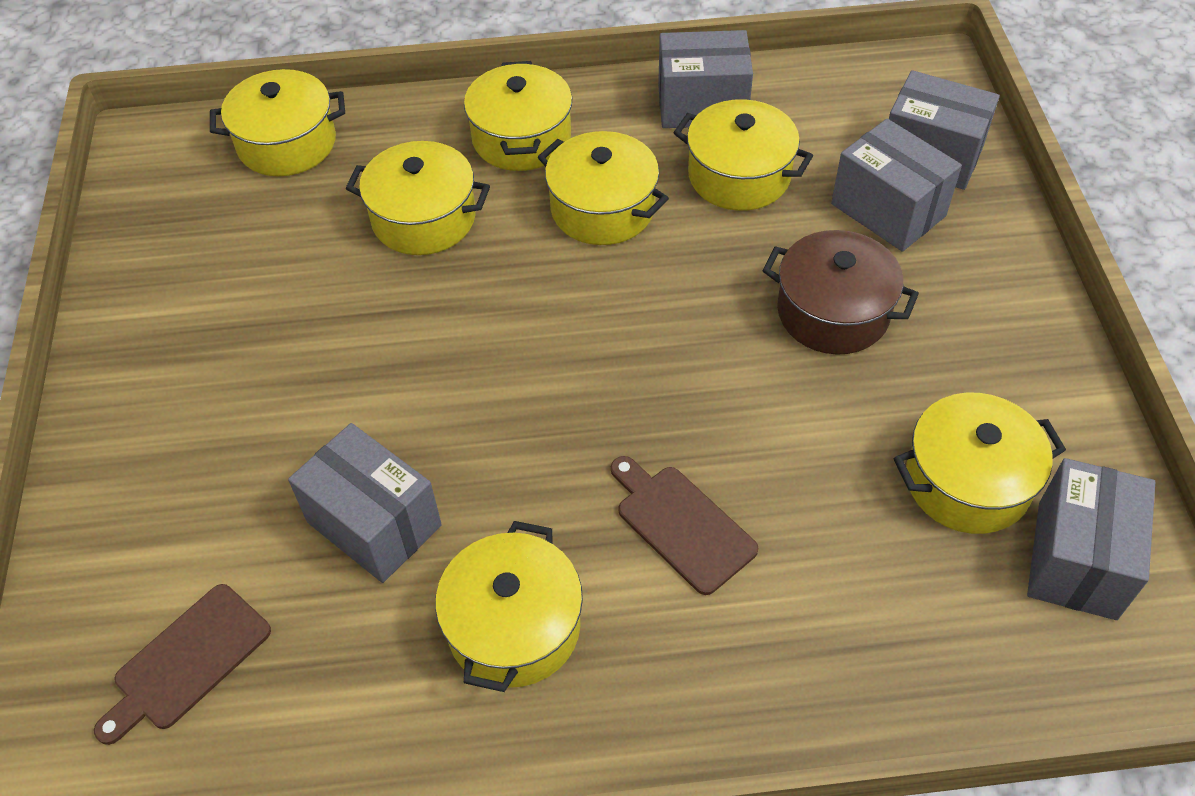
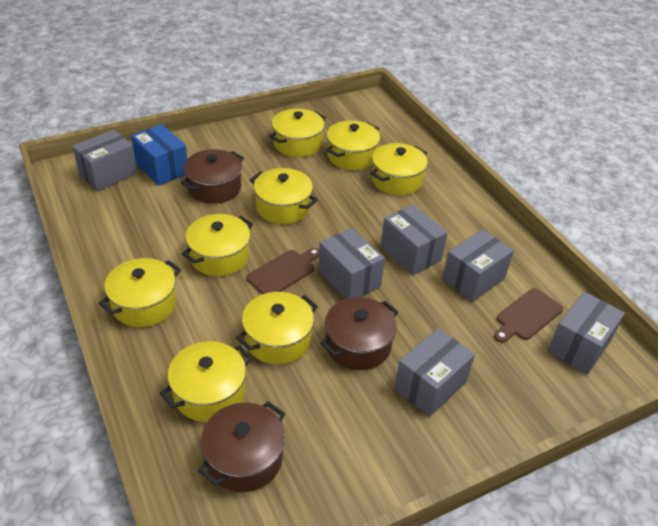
blue box: none = 0 -> [131,124,187,186] = 1
brown pot: [762,230,919,355] = 1 -> [181,149,244,204] [198,401,285,492] [320,297,398,370] = 3
grey box: [288,423,442,583] [658,30,753,128] [831,119,962,251] [889,70,1000,190] [1027,458,1155,620] = 5 -> [72,130,138,191] [318,228,385,299] [381,204,448,276] [394,328,475,417] [442,229,514,302] [548,292,625,374] = 6
yellow pot: [210,69,345,176] [346,141,490,255] [435,521,583,692] [464,61,572,171] [538,131,669,245] [673,99,813,211] [894,393,1066,534] = 7 -> [99,258,181,327] [160,341,253,422] [182,214,253,276] [236,292,318,365] [250,168,318,224] [269,109,326,157] [326,120,380,170] [370,143,428,195] = 8

